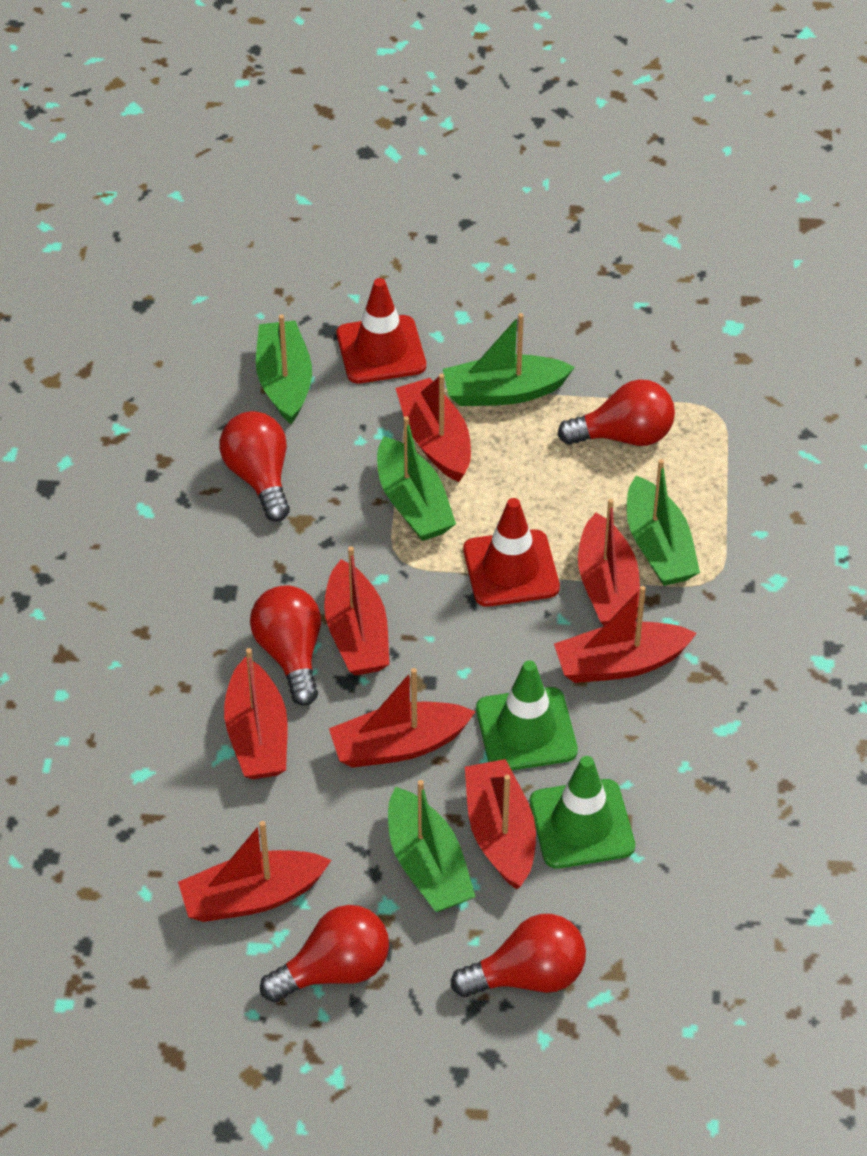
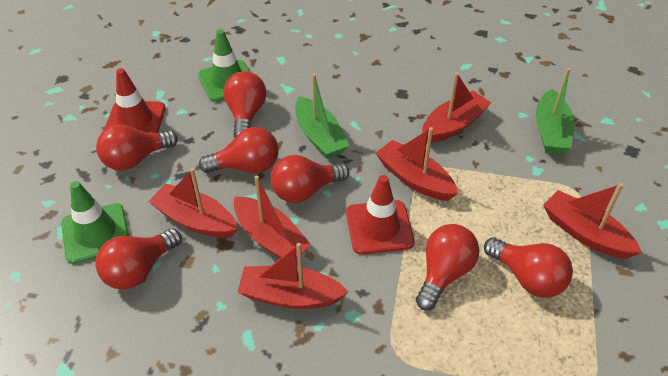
green boat: [256,314,312,424] [377,416,456,541] [388,780,476,912] [443,313,575,406] [627,459,700,586] = 5 -> [295,74,349,159] [536,68,574,154] = 2
red boat: [178,821,331,922] [224,648,288,779] [324,547,389,676] [329,668,476,768] [395,374,471,482] [465,759,536,890] [554,586,697,683] [578,499,640,626] = 8 -> [148,168,238,238] [234,176,311,259] [237,243,348,309] [376,127,458,201] [422,72,491,143] [543,183,642,259] = 6
red light bulb: [219,411,290,522] [250,585,321,706] [260,905,389,1002] [451,914,586,997] [557,379,675,446] = 5 -> [95,229,182,290] [96,124,178,171] [199,127,279,173] [223,71,266,138] [271,155,350,203] [416,224,479,311] [484,237,573,298] = 7

